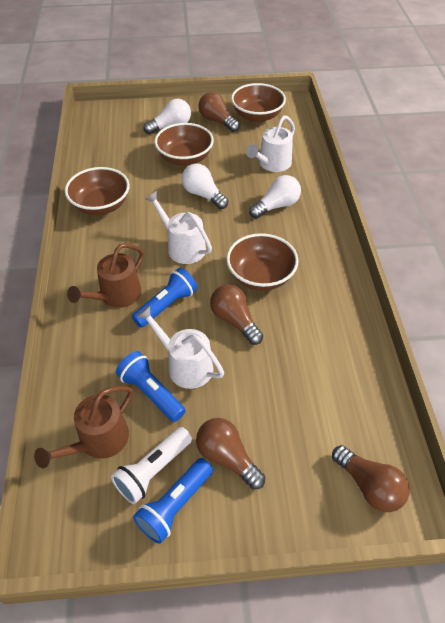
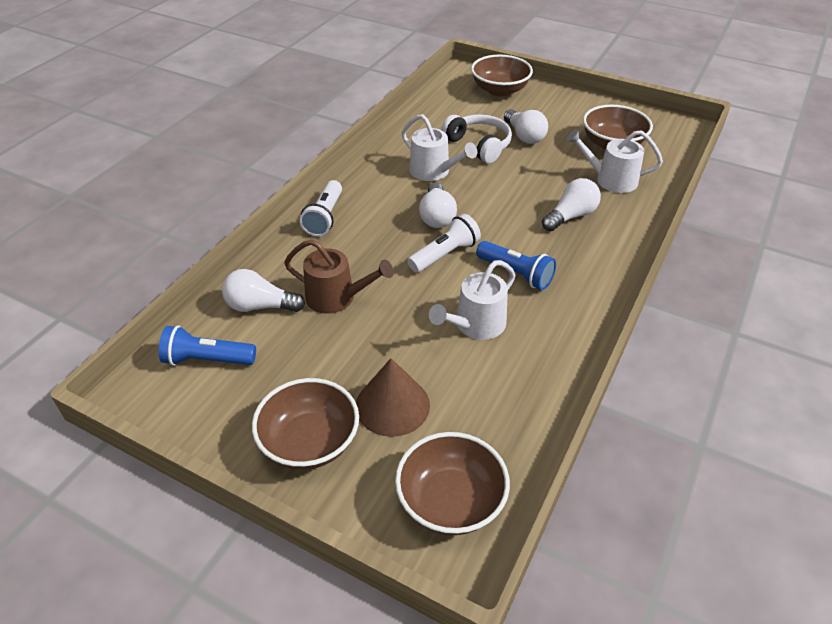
blue flashlight: [116,351,186,422] [132,268,198,328] [133,458,213,544] = 3 -> [159,326,256,365] [476,241,556,290] = 2
brown cone: none = 0 -> [356,358,430,437] = 1
brown light bulb: [196,418,265,490] [198,92,240,132] [210,284,263,345] [332,445,410,512] = 4 -> none = 0
brown watering can: [34,386,133,468] [67,243,144,308] = 2 -> [284,239,394,314] = 1
white flashlight: [111,427,192,504] = 1 -> [300,180,342,236] [408,214,481,273] = 2
white headphones: none = 0 -> [441,114,512,163] = 1
white light bulb: [143,99,191,134] [182,164,228,209] [249,175,301,218] = 3 -> [222,269,305,312] [419,182,457,228] [504,109,548,144] [542,178,601,231] = 4

